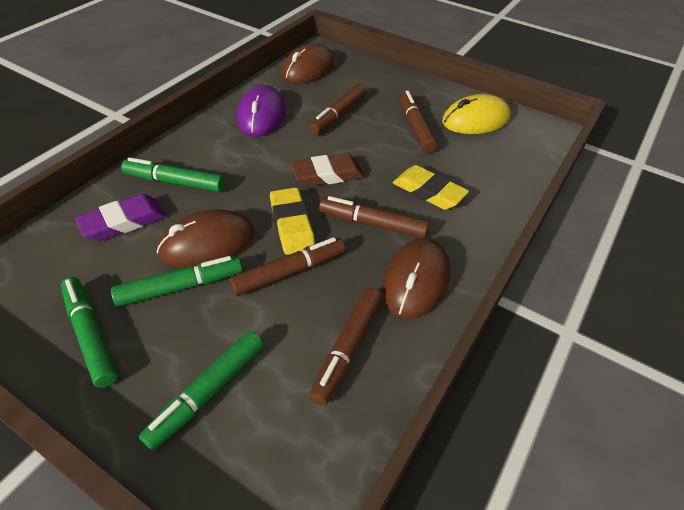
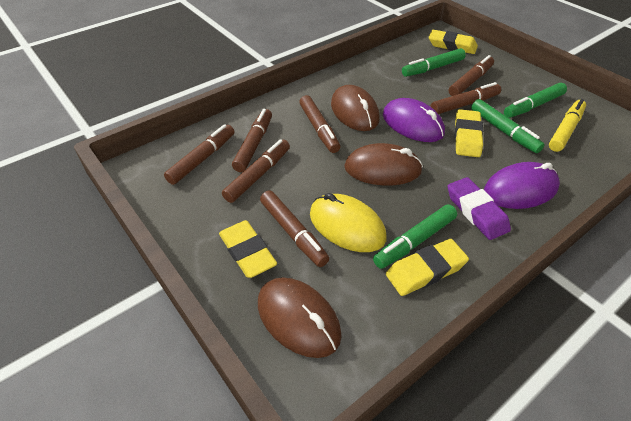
brown eraser: [290,154,365,187] = 1 -> none = 0
brown marker: [229,237,345,296] [309,83,366,135] [309,288,382,406] [319,196,429,238] [399,91,437,153] = 5 -> [164,124,235,185] [222,139,290,203] [232,109,272,172] [260,190,329,267] [299,95,340,153] [430,82,501,114] [449,55,494,96] = 7
purple mouse: [237,85,286,136] = 1 -> [383,98,445,142] [484,162,560,209] = 2
yellow eraser: [270,187,315,255] [393,165,469,210] = 2 -> [219,220,277,278] [386,239,469,296] [429,30,478,54] [455,109,483,157] = 4
yellow marker: none = 0 -> [549,99,586,152] = 1

